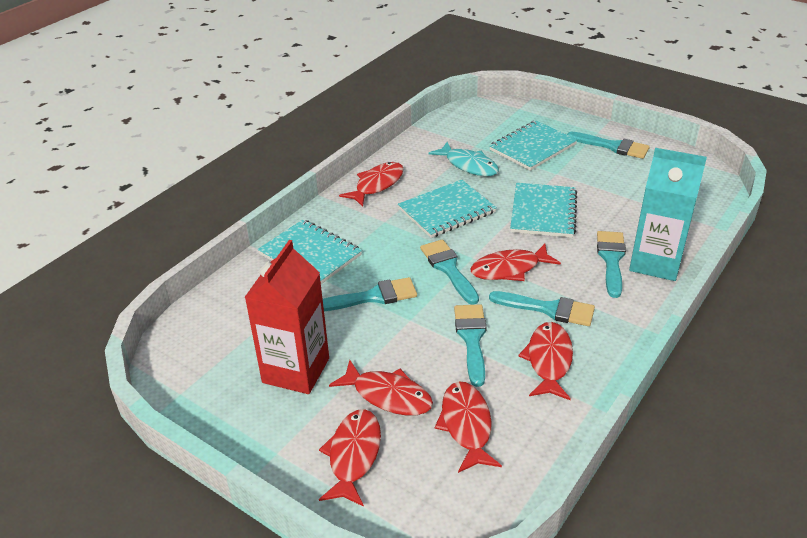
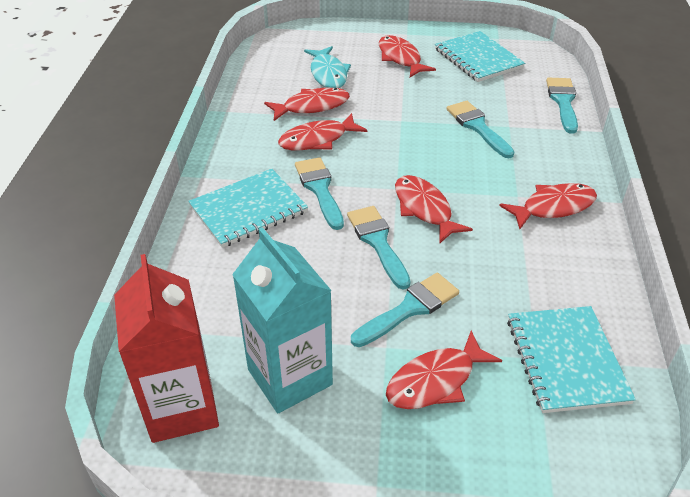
turquoise brush: [323,277,417,311] [420,239,479,305] [454,304,487,387] [489,291,595,326] [567,131,650,159] [597,231,626,298] = 6 -> [295,157,344,230] [347,206,411,290] [351,273,459,347] [447,101,514,158] [546,78,578,134] = 5
turquoise notebook: [258,219,362,284] [398,179,497,238] [489,121,577,171] [510,183,577,238] = 4 -> [188,169,308,248] [435,31,525,82] [507,306,636,413] = 3

